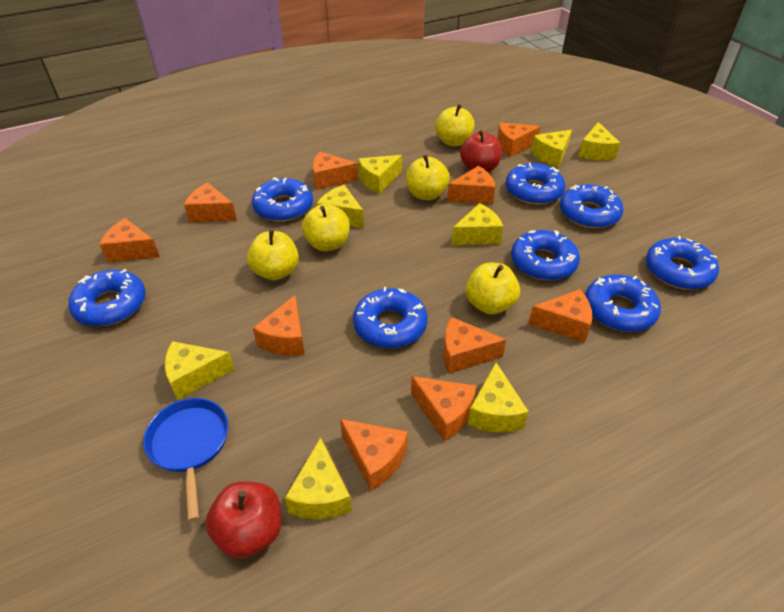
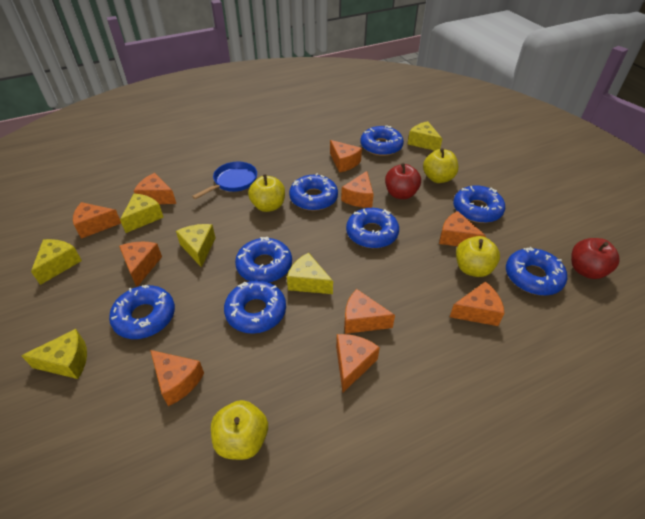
yellow apple: [247,229,299,280] [302,204,350,251] [406,155,450,200] [435,104,475,146] [466,263,520,315] = 5 -> [211,400,268,460] [248,174,285,212] [423,148,458,183] [456,236,500,277] = 4
yellow cheese: [165,341,235,400] [285,437,352,519] [317,185,364,228] [358,155,402,194] [451,203,503,245] [468,363,529,433] [531,130,572,167] [579,122,620,161] = 8 -> [21,329,87,379] [31,239,82,285] [120,194,164,233] [176,224,215,268] [287,253,333,294] [408,121,442,151] = 6

